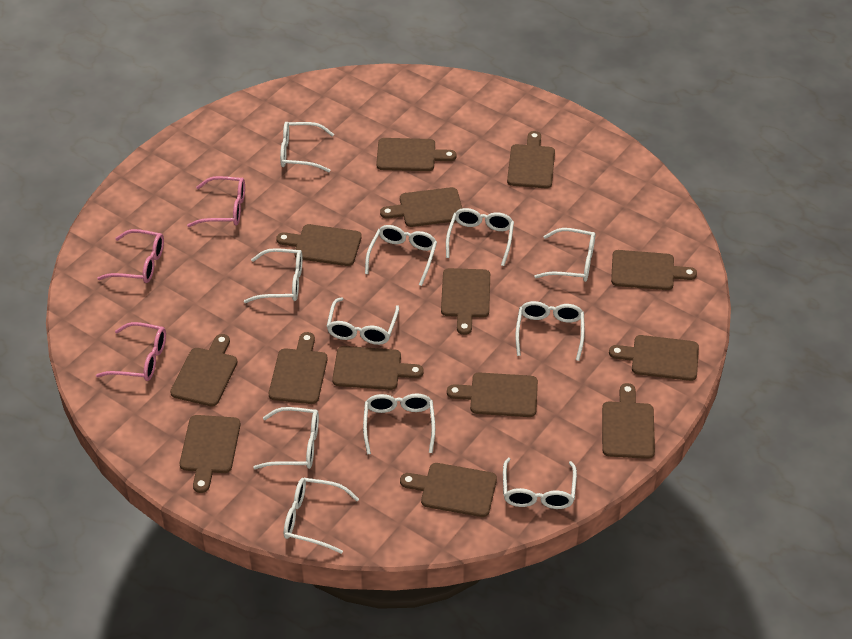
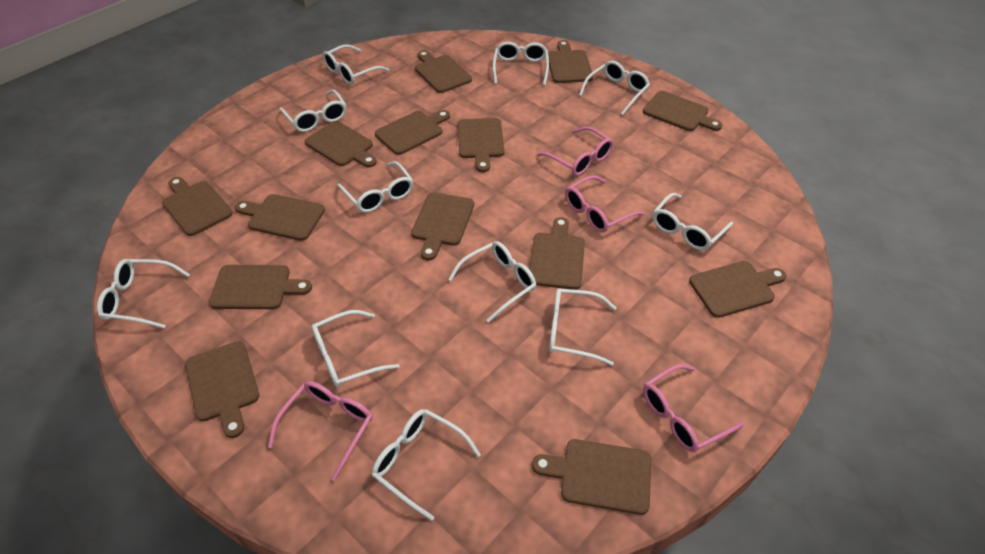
pink glasses: [96,322,166,381] [97,229,164,283] [187,176,245,227] = 3 -> [268,381,372,481] [537,127,613,176] [565,176,645,233] [643,364,744,452] = 4

